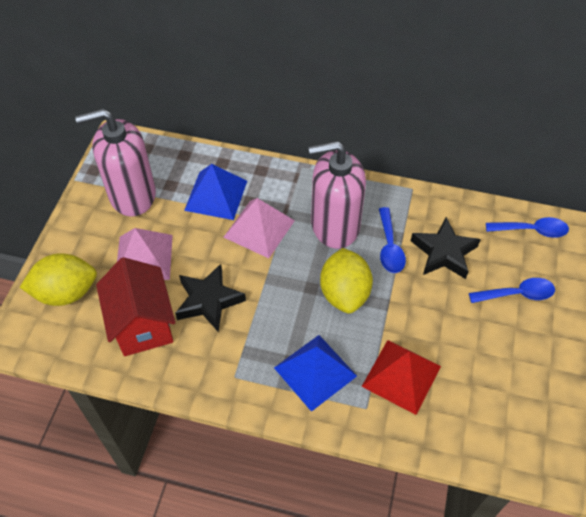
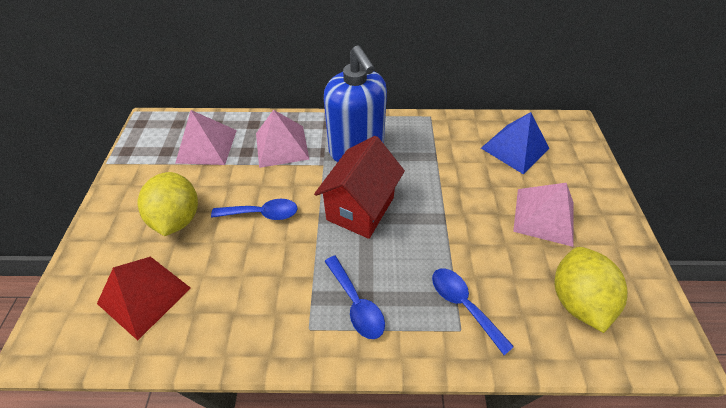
black star: [175,264,246,332] [411,217,481,279] = 2 -> none = 0
blue pyramid: [184,164,247,220] [274,335,357,412] = 2 -> [481,112,549,174] = 1
blue soap dispenser: none = 0 -> [324,45,387,162] = 1
pink pyramid: [117,228,173,280] [224,198,295,258] = 2 -> [176,110,237,165] [256,110,310,168] [513,183,573,247] = 3
pink soap dispenser: [75,108,156,217] [309,141,366,249] = 2 -> none = 0

